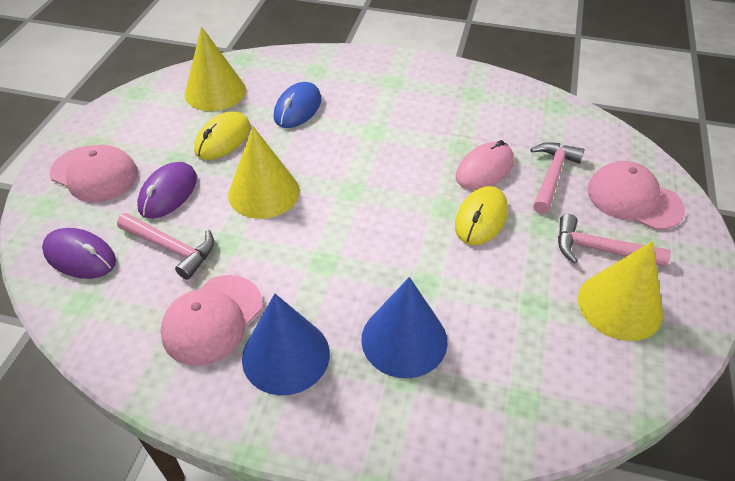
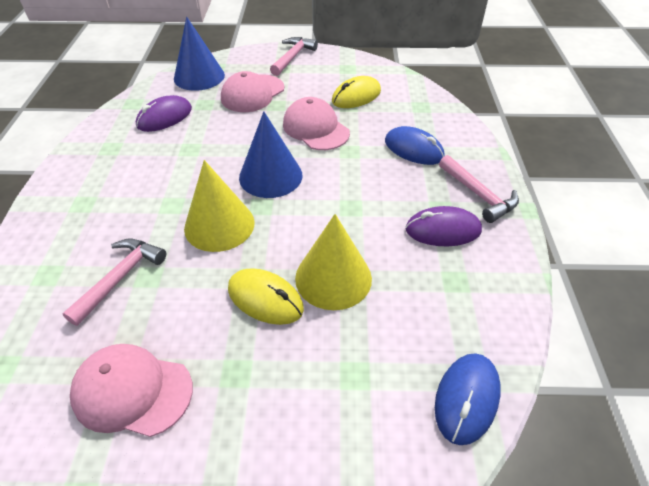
blue mouse: [274,82,321,128] = 1 -> [385,126,445,165] [435,353,501,445] = 2
pink mouse: [456,140,514,190] = 1 -> none = 0
yellow cone: [185,27,246,111] [228,126,300,219] [578,241,663,341] = 3 -> [184,160,255,252] [295,214,372,310] = 2

